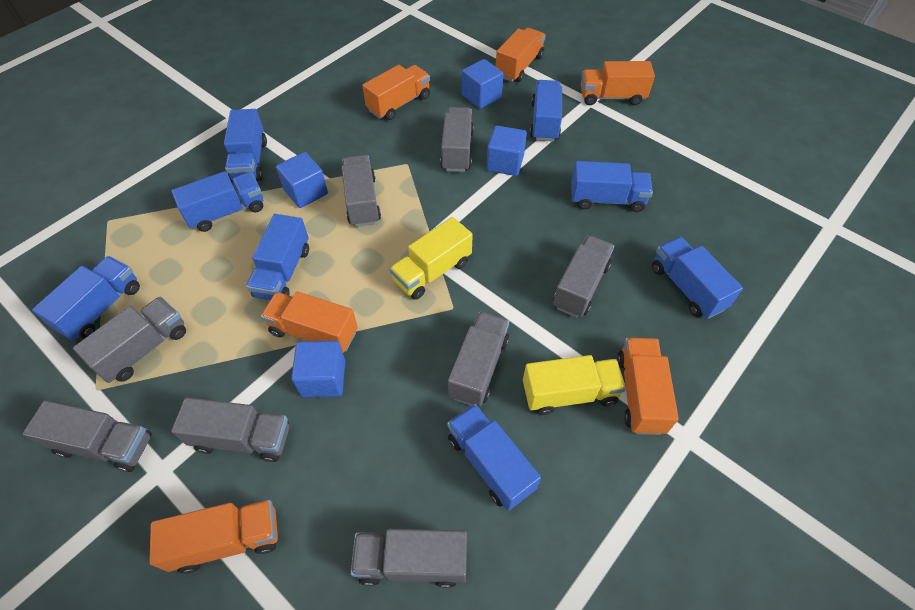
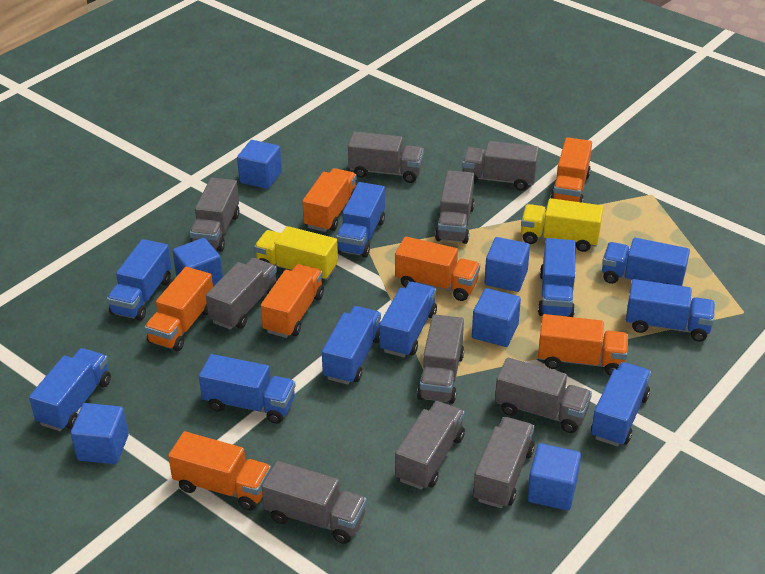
blue cube: [276,152,328,208] [291,341,345,397] [462,59,503,109] [486,125,527,176] = 4 -> [70,403,129,464] [173,238,223,286] [237,140,282,189] [472,288,521,347] [485,237,530,292] [527,443,581,511] = 6
blue truck: [32,256,140,341] [171,171,263,232] [224,109,267,183] [246,214,309,300] [447,404,541,511] [530,80,562,141] [571,161,653,212] [652,237,743,319] = 8 -> [29,348,111,431] [107,239,171,321] [199,354,296,424] [322,306,381,385] [336,182,385,257] [379,282,437,357] [538,238,576,317] [591,362,651,446] [602,238,690,286] [626,279,715,342] = 10
grey truck: [23,400,152,472] [73,297,186,383] [171,397,289,462] [342,155,381,227] [351,529,467,588] [440,107,474,172] [448,312,509,407] [553,235,614,318] = 8 -> [190,178,240,252] [206,258,277,330] [262,461,367,544] [348,132,424,183] [395,401,465,490] [417,314,464,404] [435,170,475,244] [462,141,539,191] [473,417,535,508] [495,358,592,433] = 10
orange truck: [149,500,278,574] [261,292,358,353] [362,65,430,120] [496,28,546,82] [580,61,655,105] [617,338,679,435] = 6 -> [144,267,213,351] [168,431,271,511] [261,264,324,338] [302,168,357,232] [395,236,480,301] [538,314,628,376] [550,137,592,203] = 7

